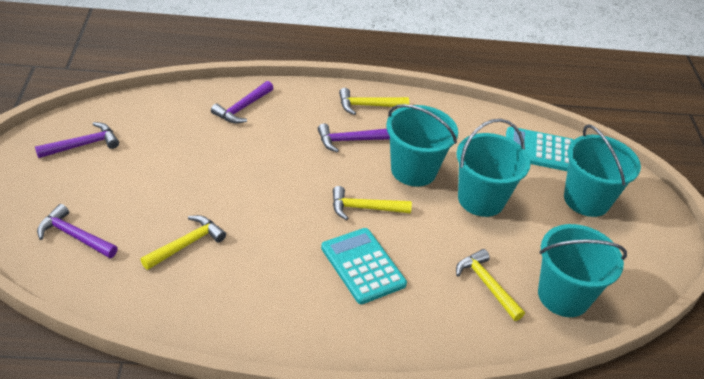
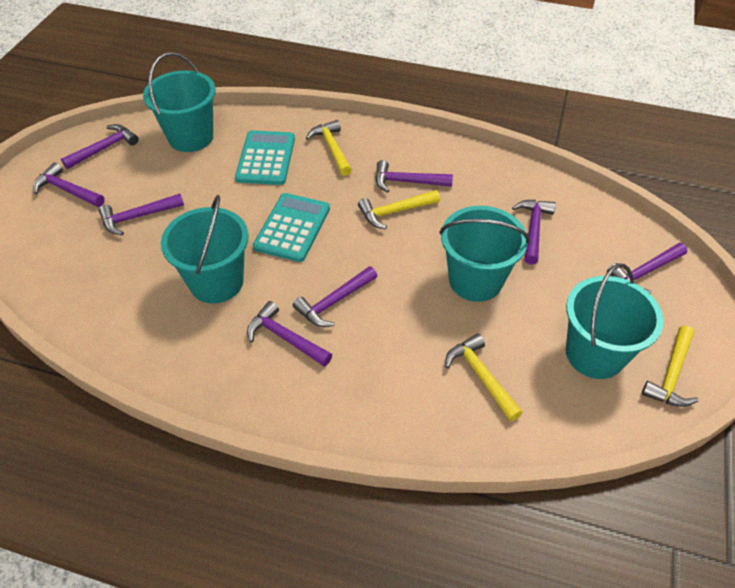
purple hammer: [35,122,119,158] [37,204,118,258] [211,81,273,124] [318,123,390,153] = 4 -> [33,162,105,207] [61,124,139,169] [99,194,184,235] [247,301,332,367] [293,266,377,327] [376,160,453,193] [512,200,556,265] [607,243,687,294] = 8

